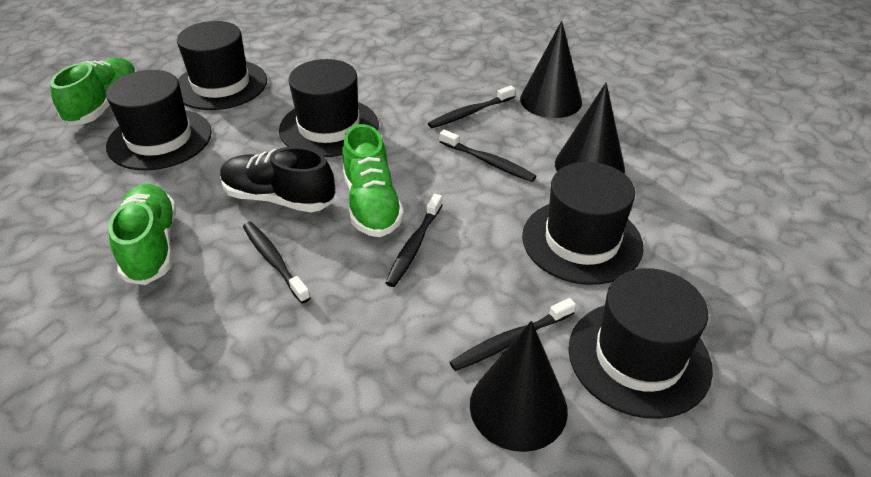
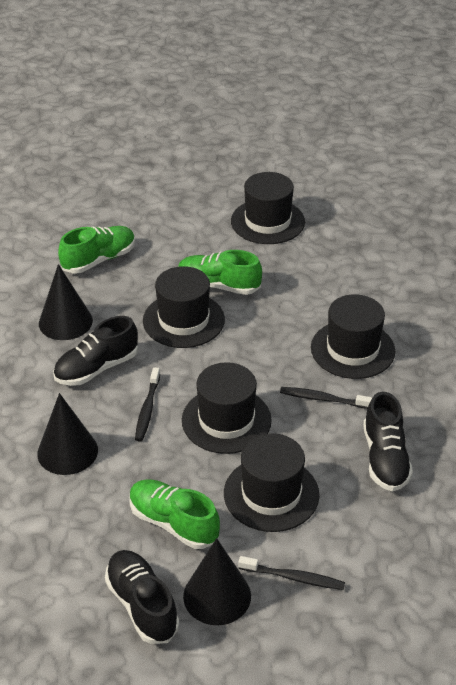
black shoe: [220,147,335,212] = 1 -> [53,316,138,386] [105,550,179,644] [363,392,413,492] = 3
black toothbrush: [243,222,311,303] [385,194,443,287] [428,86,515,128] [440,130,537,182] [450,298,576,371] = 5 -> [135,367,160,441] [238,556,345,590] [280,387,373,409] = 3

